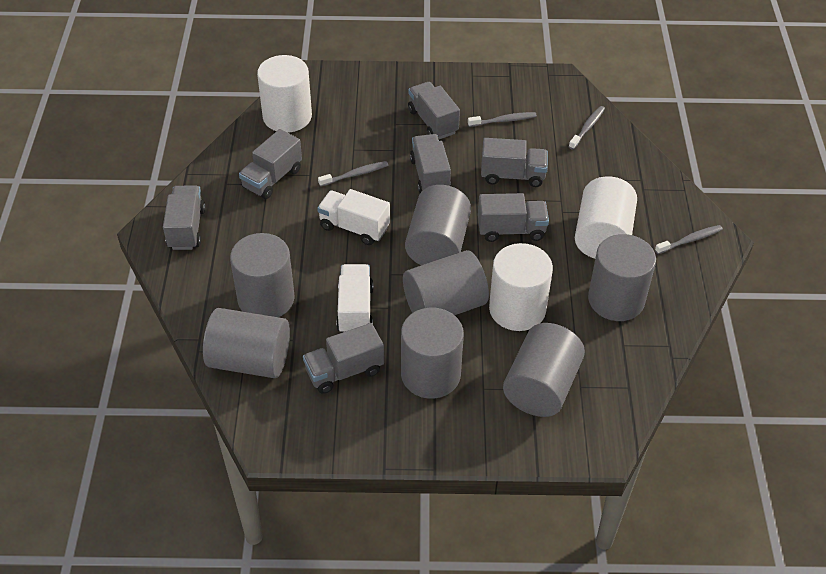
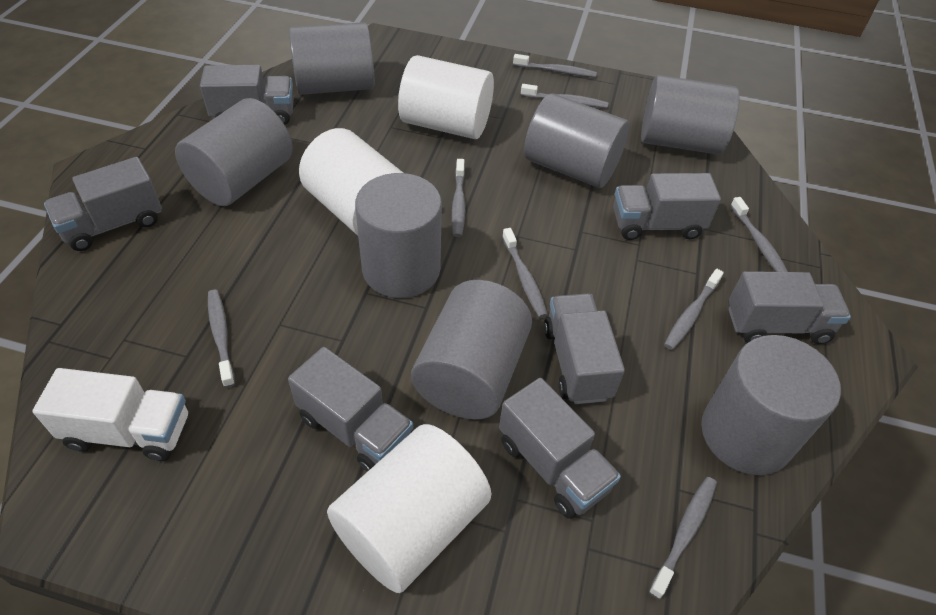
grey toothbrush: [318,161,388,187] [468,112,537,127] [569,106,605,150] [655,225,723,254] = 4 -> [208,290,235,388] [452,159,465,237] [502,228,548,318] [513,54,597,77] [521,84,608,108] [649,477,717,599] [664,269,724,350] [730,197,788,272] = 8
white truck: [317,189,390,245] [336,264,373,332] = 2 -> [32,368,188,461] = 1

